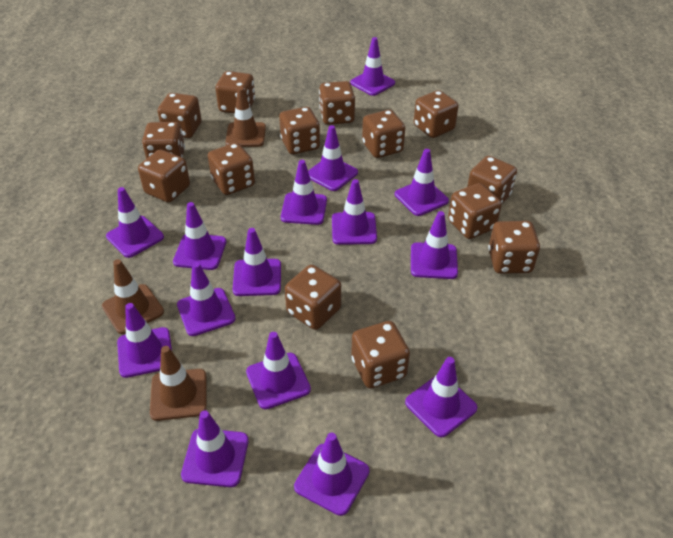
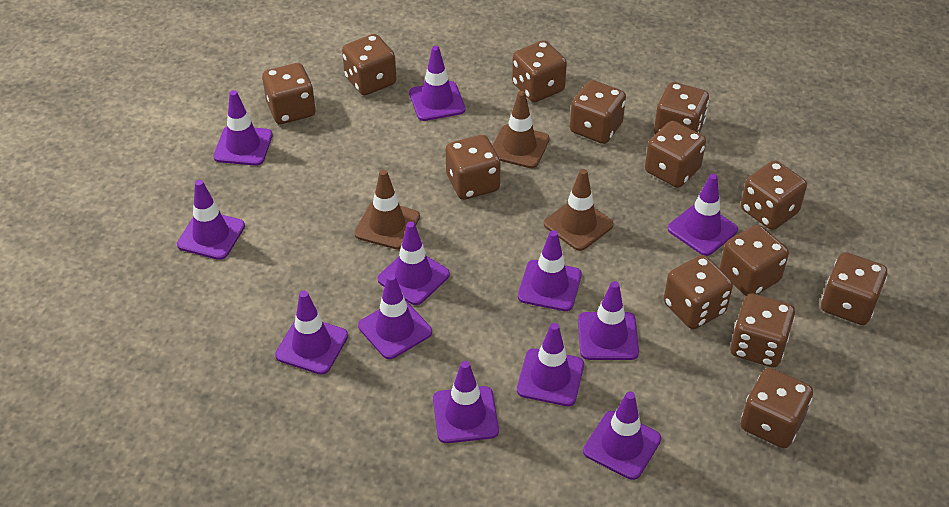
brown dice: [138,150,190,202] [142,122,185,159] [158,93,201,138] [208,143,255,195] [215,71,255,114] [279,107,320,154] [285,265,341,330] [319,81,355,125] [351,321,410,388] [362,110,405,158] [414,90,459,138] [448,183,502,239] [467,156,517,204] [488,221,540,274] = 14 -> [262,63,316,124] [342,34,396,95] [446,135,501,200] [512,40,567,102] [570,80,626,144] [645,121,706,188] [654,82,709,134] [664,255,733,329] [720,225,789,296] [730,294,795,367] [741,160,807,230] [741,368,813,448] [821,252,887,325] = 13
purple traffic cone: [106,187,164,258] [117,303,172,378] [173,202,226,270] [177,262,235,336] [181,410,249,487] [233,228,281,296] [246,332,311,409] [281,160,327,225] [294,433,370,516] [308,125,358,191] [332,179,377,245] [350,37,395,96] [395,149,449,216] [405,357,477,437] [411,211,458,279] = 15 -> [177,180,245,260] [213,90,273,166] [275,291,348,375] [358,274,432,359] [378,221,450,305] [409,46,466,121] [433,361,499,443] [517,323,584,406] [518,230,582,311] [578,281,639,360] [583,392,661,480] [668,174,738,256] = 12

